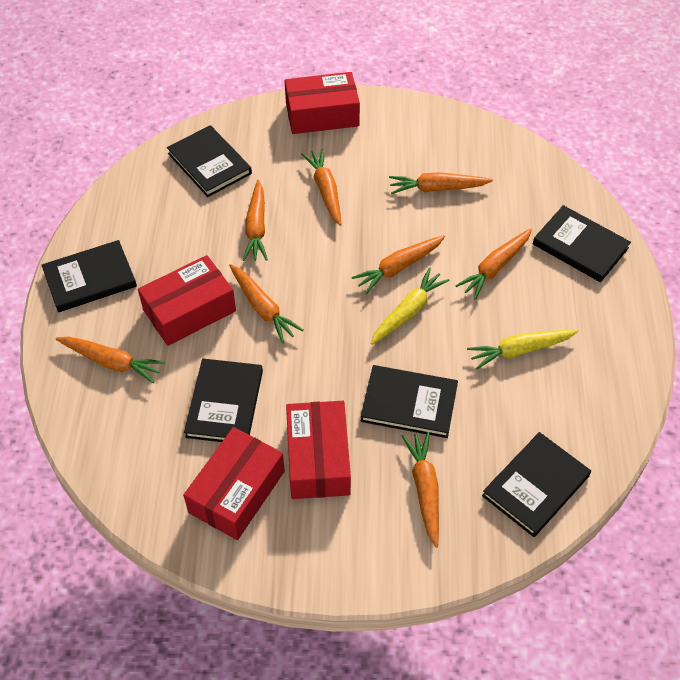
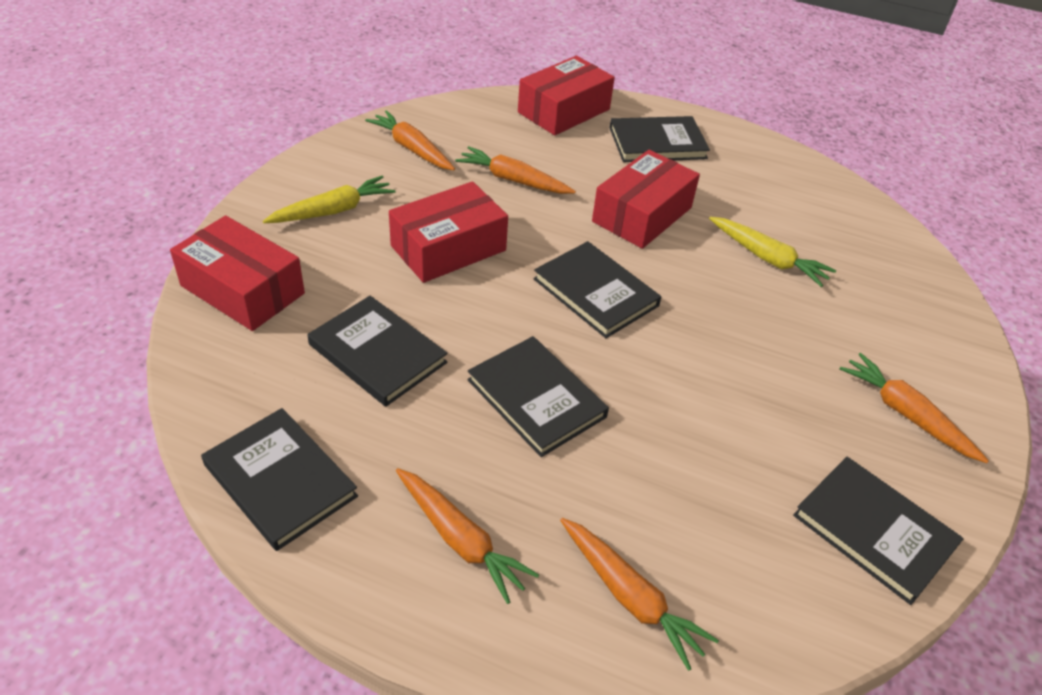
orange carrot: [55,337,165,383] [229,264,303,343] [243,180,268,261] [302,149,342,226] [351,235,445,294] [389,172,493,194] [402,432,439,548] [455,229,532,300] = 8 -> [365,110,455,170] [396,468,539,604] [455,146,576,194] [560,518,719,671] [840,353,989,463] = 5

